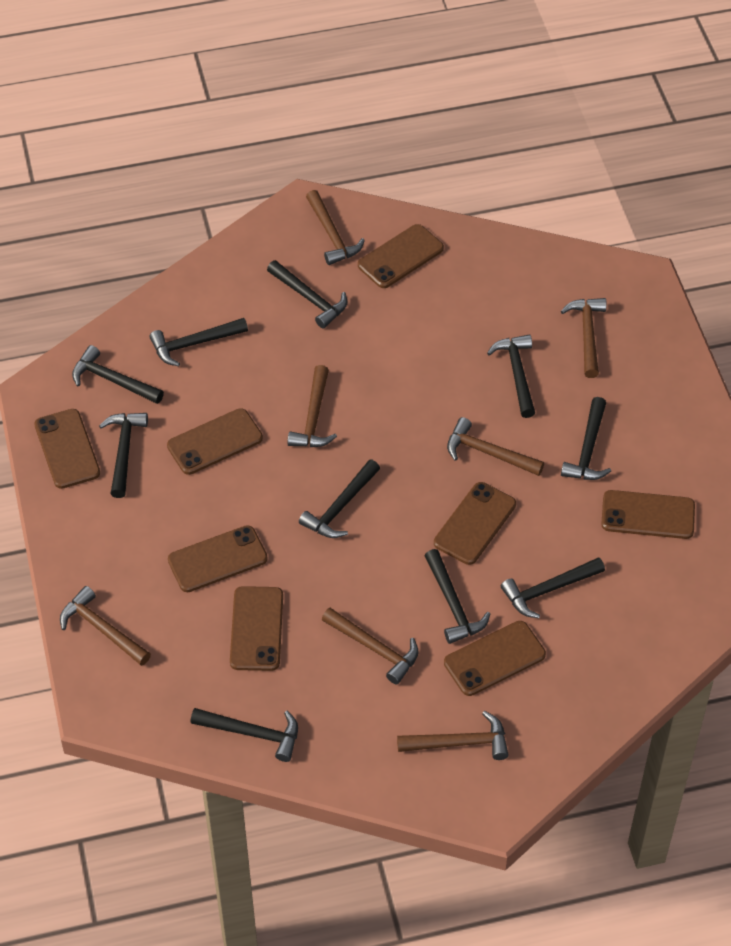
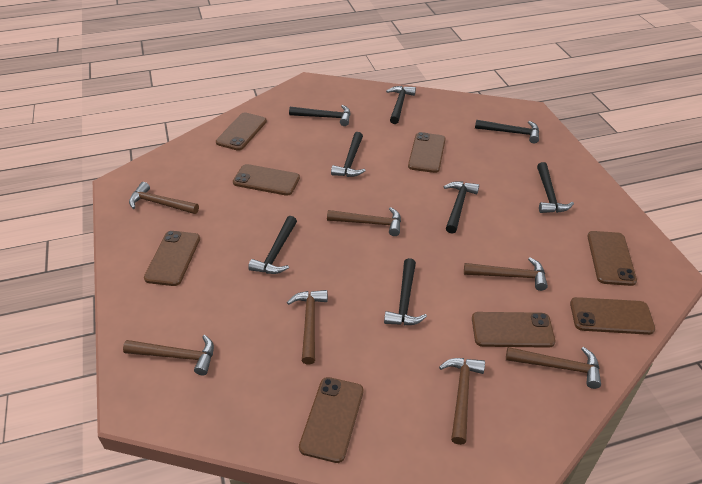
black hammer: [72,345,164,404] [99,413,148,498] [149,318,248,366] [190,708,298,762] [267,260,347,329] [299,459,380,538] [425,549,490,644] [487,334,535,418] [501,557,605,618] [561,397,611,480] = 10 -> [248,216,297,274] [289,105,350,126] [331,132,366,177] [384,258,427,325] [386,86,416,124] [444,181,479,234] [475,120,539,144] [537,162,574,213] = 8

